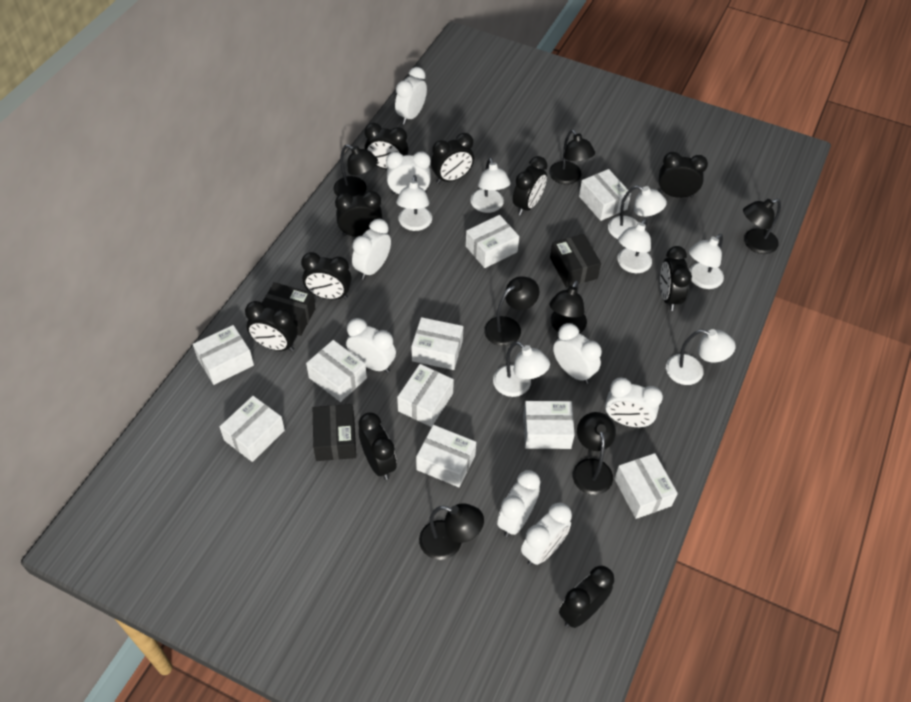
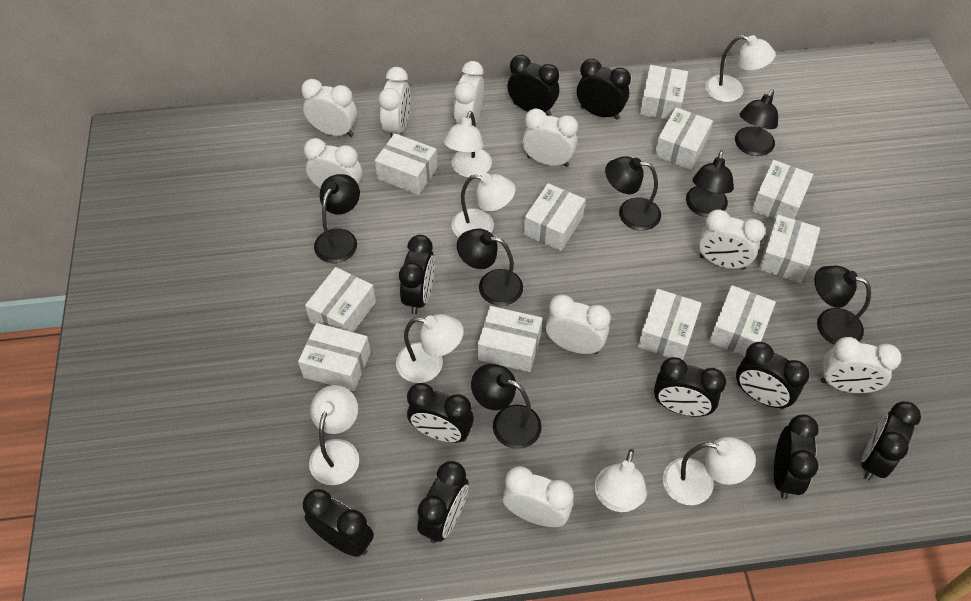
black box: [262,282,316,336] [313,404,356,461] [550,234,601,287] = 3 -> none = 0
white box: [193,325,254,385] [219,396,285,462] [306,340,367,402] [397,364,454,427] [411,317,463,370] [416,425,476,487] [466,215,519,268] [523,401,575,449] [579,169,631,221] [614,453,678,519] = 10 -> [298,323,371,391] [305,267,376,332] [375,133,438,195] [478,306,543,372] [524,183,586,251] [638,289,702,360] [639,65,688,120] [654,107,713,170] [709,285,776,356] [751,160,813,220] [758,215,820,283] = 11
white clock: [346,318,396,373] [352,219,391,280] [386,151,431,194] [395,67,427,125] [497,470,540,537] [521,503,572,566] [553,323,602,384] [605,377,663,427] = 8 -> [301,79,357,137] [304,138,362,188] [379,67,411,137] [454,61,484,124] [502,466,574,527] [522,108,578,167] [546,294,611,354] [699,210,765,270] [821,337,902,393] = 9

